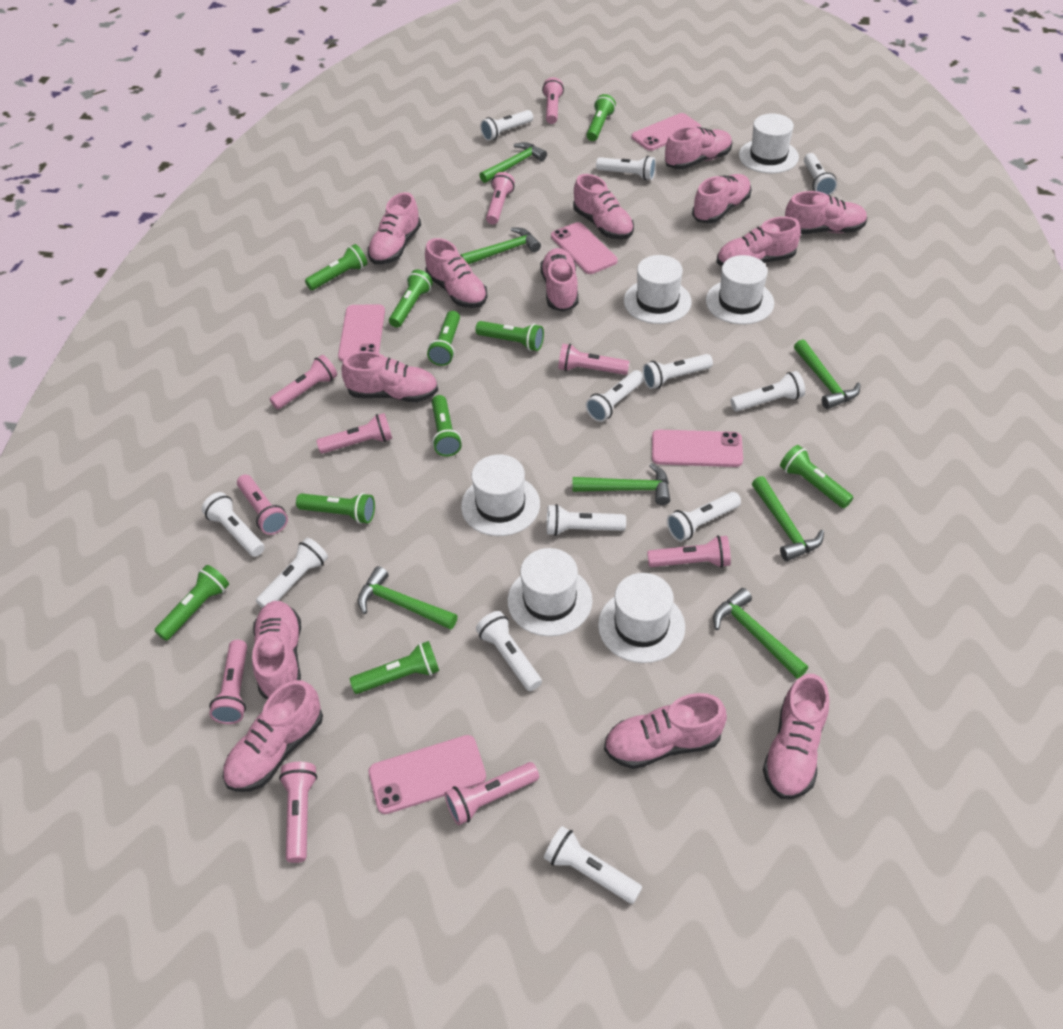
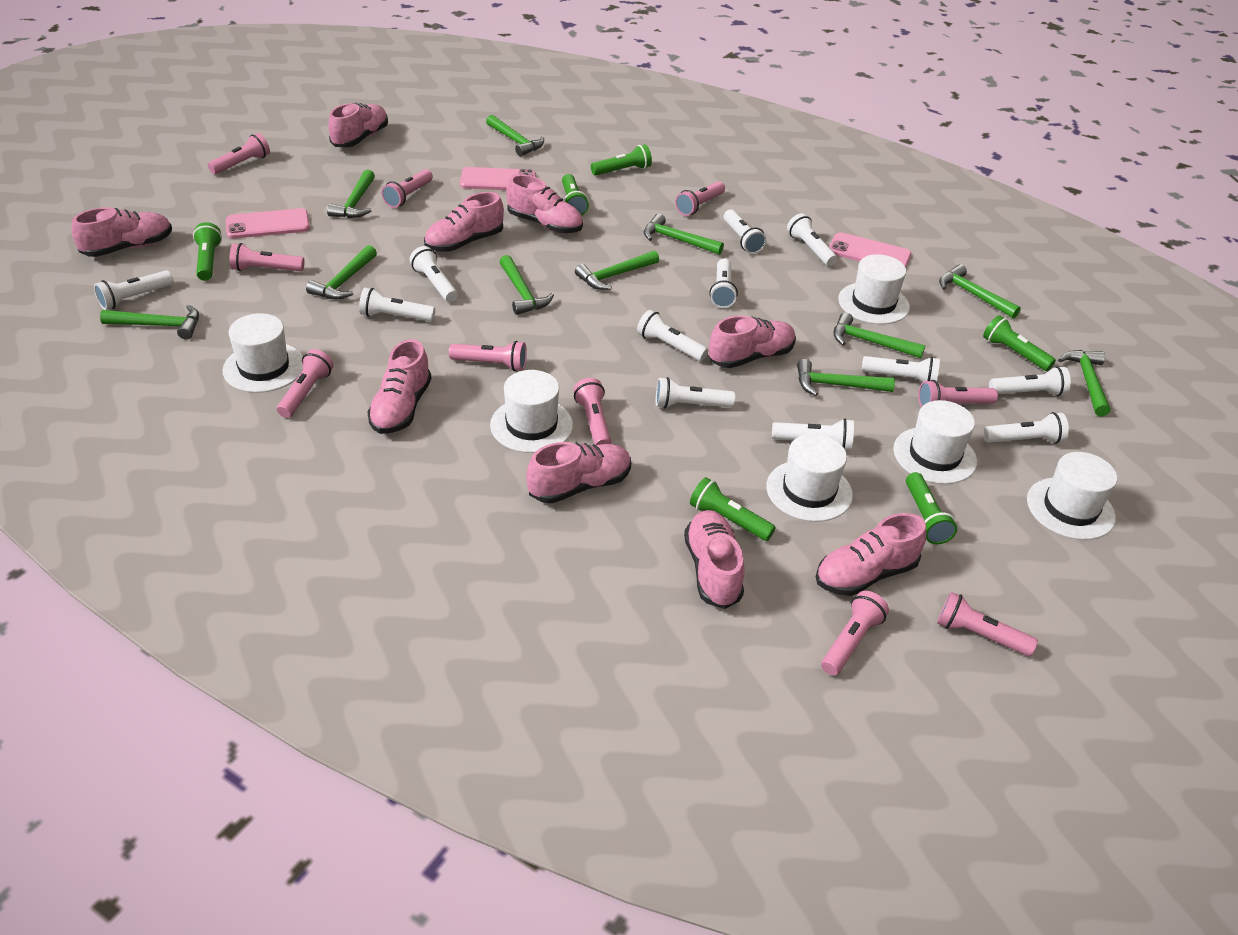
green flashlight: [154,565,229,641] [296,493,375,524] [305,244,367,290] [350,641,439,694] [389,269,433,328] [427,311,460,366] [432,395,462,457] [475,321,544,351] [587,94,616,141] [780,445,853,508] = 10 -> [193,222,222,281] [562,174,589,216] [591,144,652,176] [690,477,776,541] [906,472,957,544] [983,315,1056,371] = 6
green hammer: [358,566,457,630] [460,228,541,265] [479,142,547,183] [572,463,670,505] [713,588,808,679] [752,476,824,561] [794,339,861,409] = 7 -> [100,305,199,340] [306,245,377,299] [327,170,375,218] [486,115,544,156] [500,255,554,315] [575,251,659,290] [644,213,724,255] [797,359,895,396] [833,312,926,358] [939,264,1021,319] [1058,350,1110,417] = 11
pink phone: [338,304,385,361] [368,735,486,814] [551,222,618,274] [632,113,701,151] [652,430,743,467] = 5 -> [226,208,310,239] [460,167,536,190] [829,232,911,268] = 3
pink shoe: [223,680,323,792] [252,601,301,699] [342,351,438,402] [368,192,421,265] [425,238,487,308] [540,248,579,312] [573,174,634,239] [604,693,727,769] [665,126,732,170] [692,174,752,223] [717,217,801,267] [763,674,829,799] [785,191,868,234] = 13 -> [71,207,172,257] [328,103,388,147] [367,339,432,434] [424,192,504,252] [506,174,583,233] [526,442,631,503] [684,510,745,609] [709,315,796,368] [816,513,926,596] = 9

